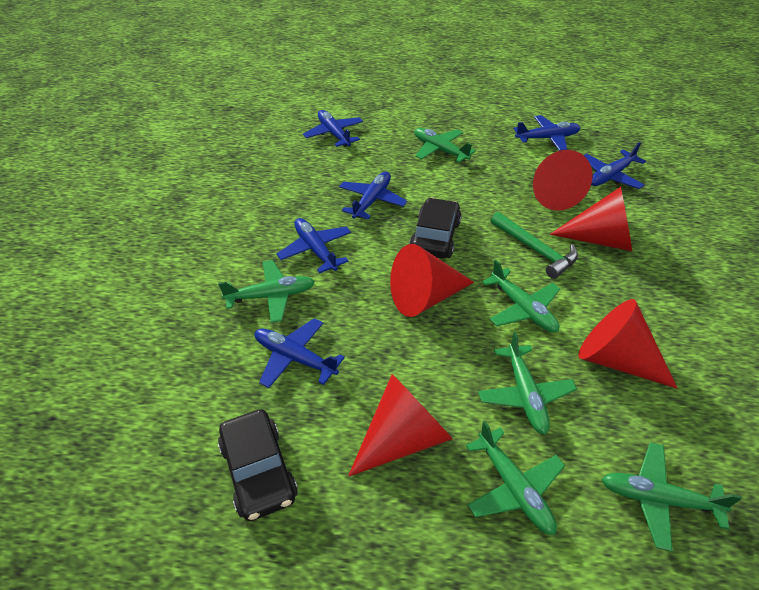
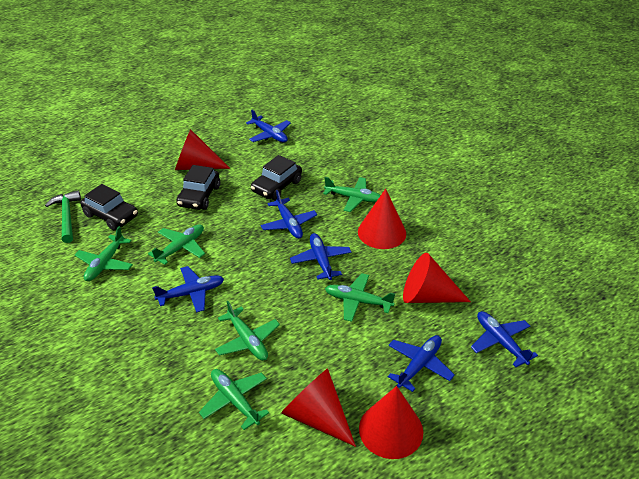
black car: [218,409,298,521] [409,198,461,258] = 2 -> [80,184,138,230] [176,165,220,210] [251,155,302,200] = 3

